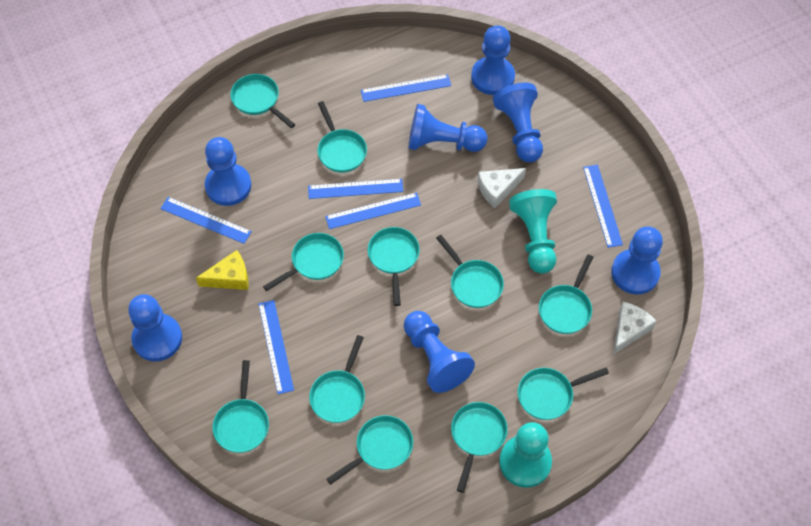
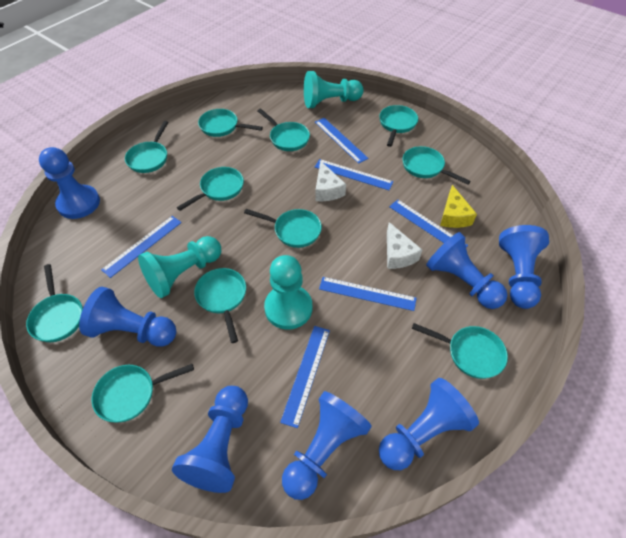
turquoise pawn: [499,422,552,488] [509,189,557,274] = 2 -> [138,236,221,298] [264,255,312,329] [304,71,364,108] = 3

